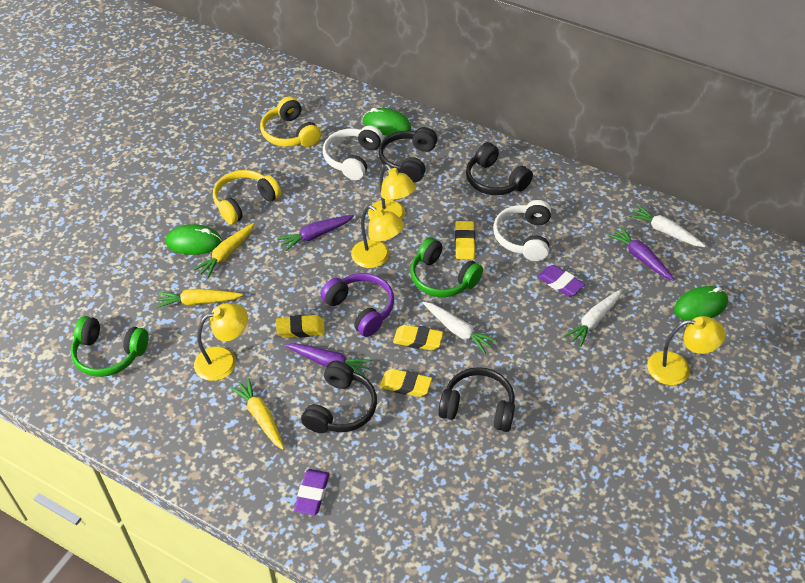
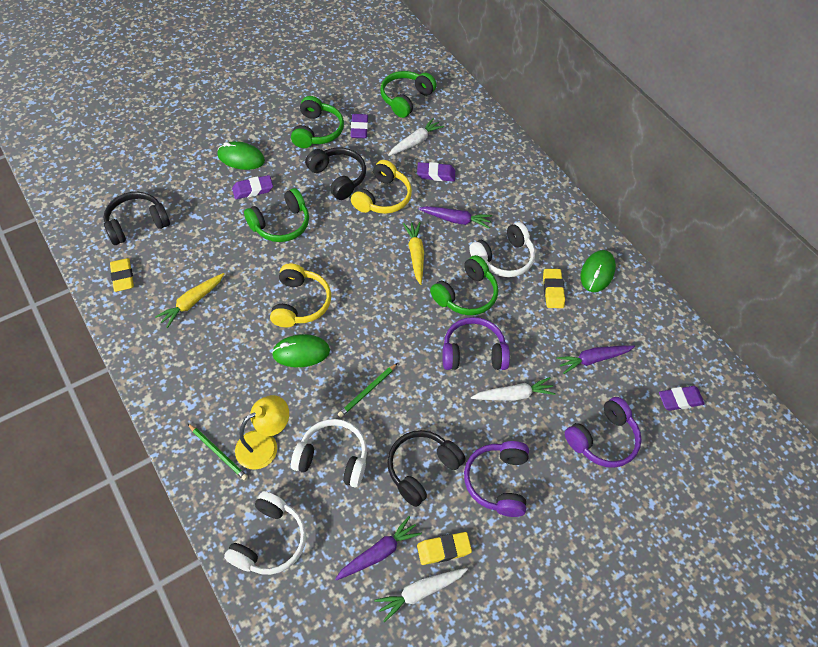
black headphones: [301,361,377,433] [379,127,437,182] [438,367,515,432] [466,142,533,195] = 4 -> [104,192,170,245] [305,147,366,200] [387,430,465,507] = 3
green headphones: [71,316,149,377] [411,237,483,297] = 2 -> [244,188,309,242] [291,96,344,148] [381,71,437,118] [430,255,498,315] = 4
green pencil: none = 0 -> [188,424,248,480] [338,363,398,417] = 2
purple eraser: [294,469,329,515] [537,265,585,297] = 2 -> [232,175,273,199] [351,114,368,138] [417,162,455,181] [659,386,705,411] = 4
purple headphones: [321,273,394,337] = 1 -> [442,317,510,370] [464,441,529,517] [565,397,642,468] = 3
white headphones: [323,126,383,180] [493,200,551,261] = 2 -> [224,491,306,575] [291,419,367,487] [469,222,535,277] = 3
yellow carrot: [156,289,243,308] [193,223,255,278] [230,377,284,450] = 3 -> [155,273,224,328] [403,222,424,285] = 2
yellow eraser: [276,315,325,338] [380,369,432,397] [393,325,443,350] [455,221,475,259] = 4 -> [110,258,134,292] [417,532,472,565] [543,269,565,308] = 3
yellow lamp: [194,303,248,381] [351,205,404,268] [368,164,416,220] [647,316,726,385] = 4 -> [235,395,289,470] = 1

